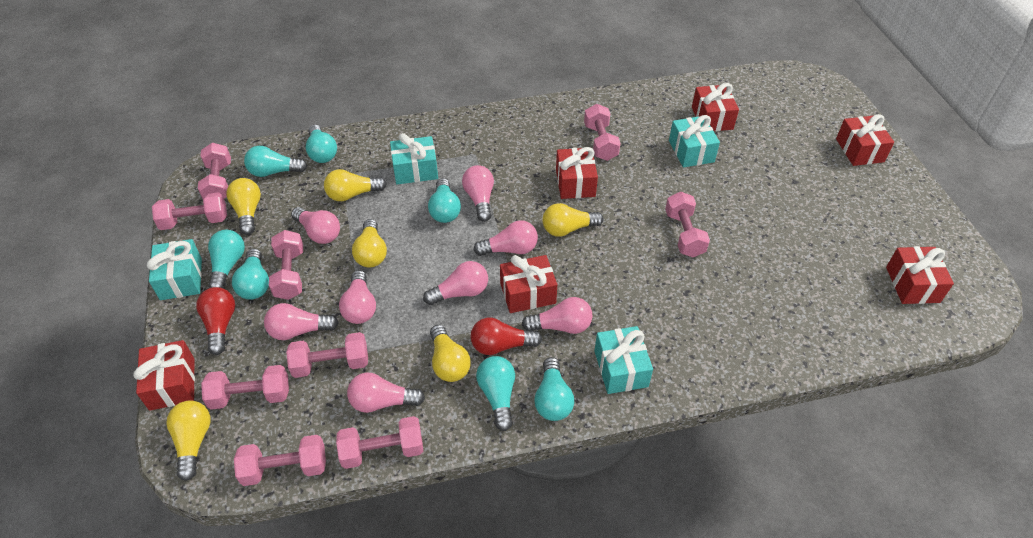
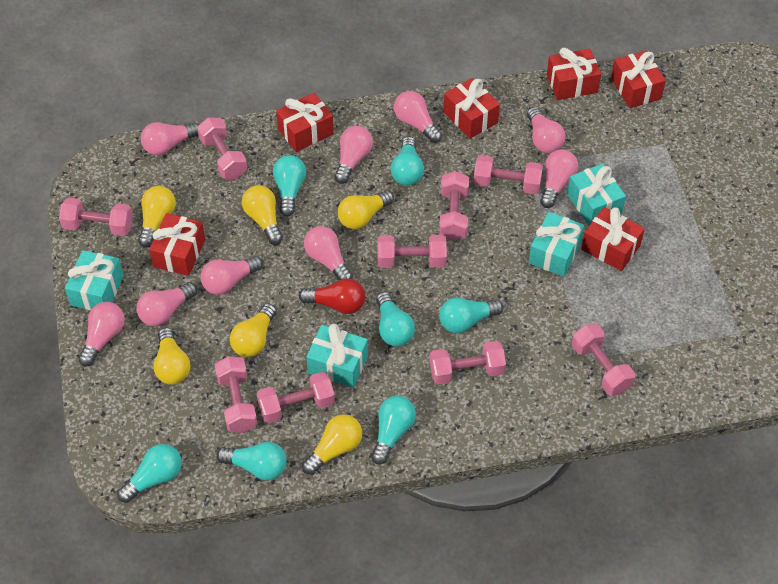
pink light bulb: [264,303,339,340] [291,207,340,244] [339,270,376,324] [347,373,425,413] [423,261,488,305] [462,165,494,222] [473,220,538,256] [522,297,592,334] = 8 -> [78,302,125,367] [136,282,197,326] [141,122,199,155] [200,256,263,295] [304,226,353,281] [334,126,373,184] [394,91,442,143] [527,107,565,153] [540,149,578,208] = 9
red light bulb: [196,287,235,355] [471,318,542,355] = 2 -> [299,279,366,314] = 1

